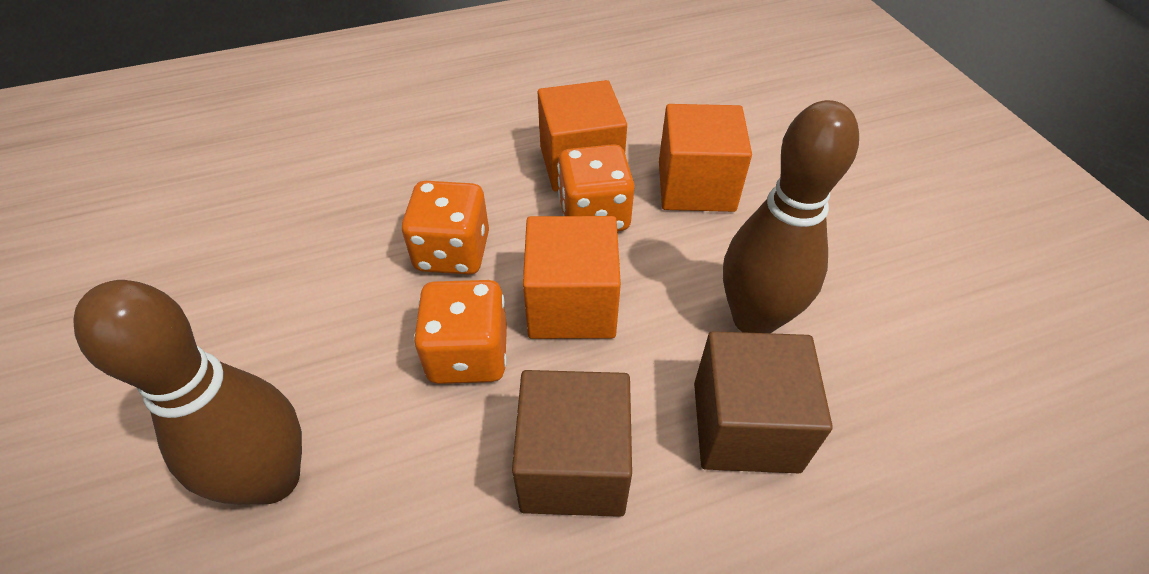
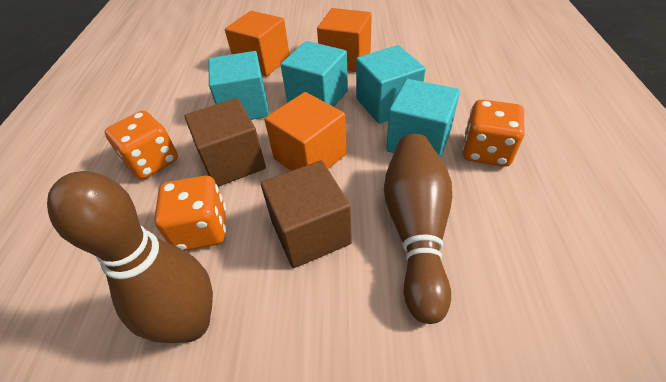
turquoise cube: none = 0 -> [208,51,270,120] [281,41,348,107] [356,45,426,124] [386,79,460,158] = 4

